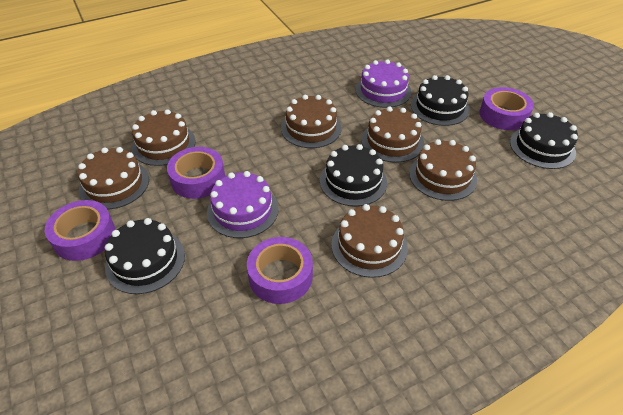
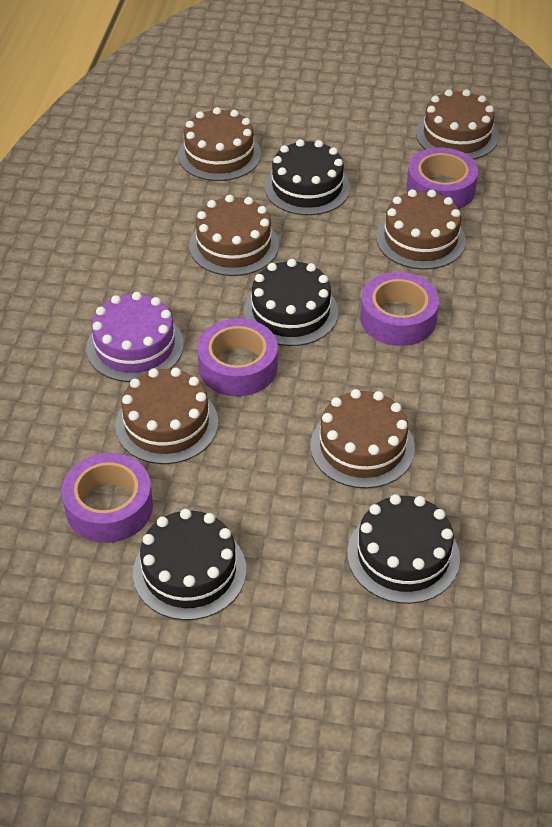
purple cake: [207,171,279,238] [356,59,412,108] = 2 -> [86,292,184,382] = 1

